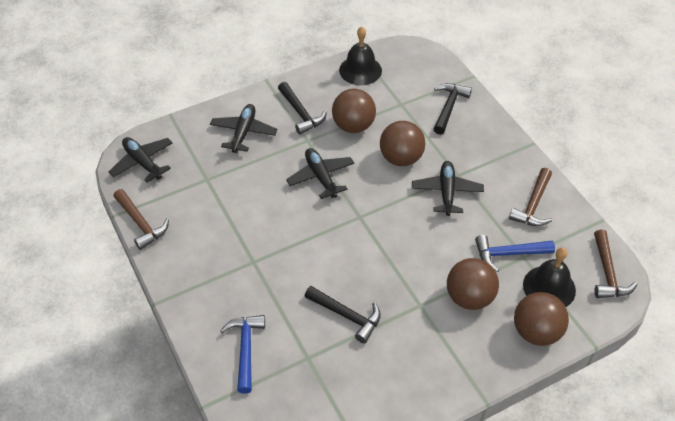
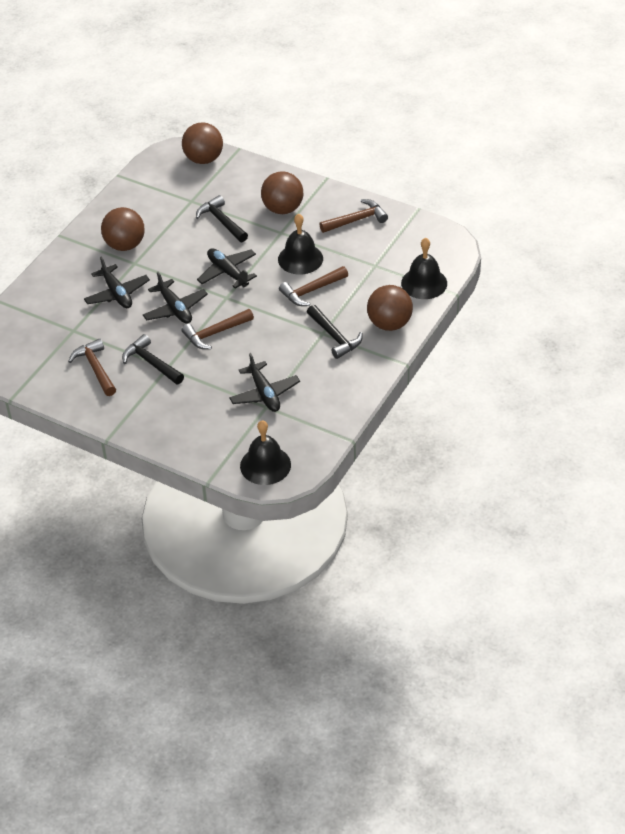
black bell: [339,27,382,85] [523,247,576,307] = 2 -> [240,420,291,485] [278,213,323,275] [401,238,447,299] = 3
blue hammer: [220,315,265,394] [475,235,555,272] = 2 -> none = 0
brown hammer: [113,189,169,250] [509,168,552,226] [594,230,638,298] = 3 -> [68,339,116,396] [182,309,254,349] [279,266,348,306] [319,199,388,233] = 4

